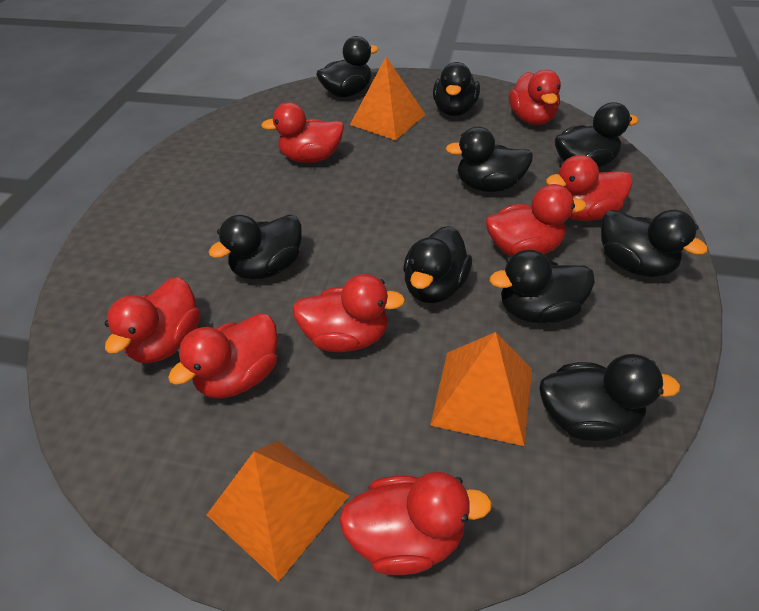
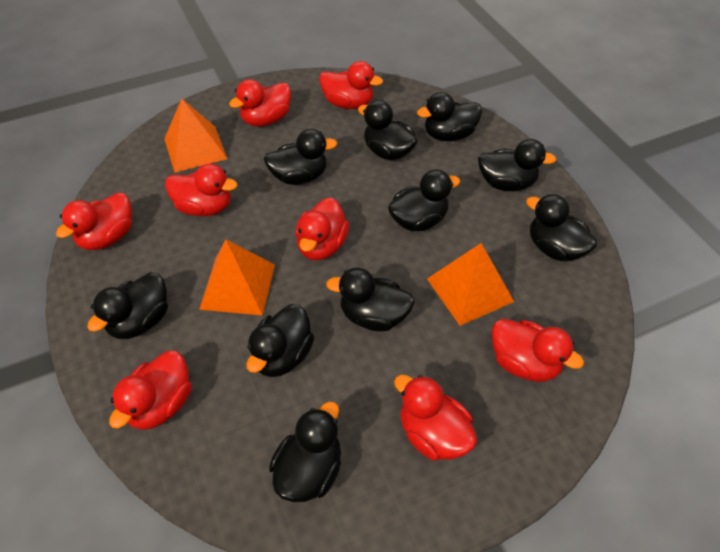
black duck: [209,215,302,280] [316,36,378,97] [403,226,472,303] [433,62,480,116] [446,127,533,192] [490,250,595,324] [539,354,680,441] [555,102,639,168] [601,210,708,277] = 9 -> [87,272,168,339] [246,304,314,377] [264,129,337,185] [269,401,341,502] [326,267,415,331] [358,100,418,161] [388,170,460,231] [417,92,482,141] [478,139,556,191] [526,194,598,262] = 10

